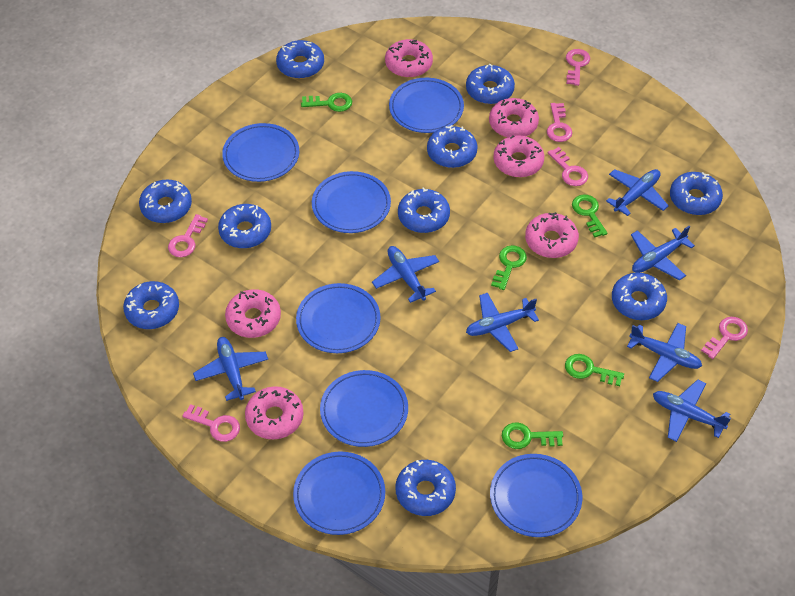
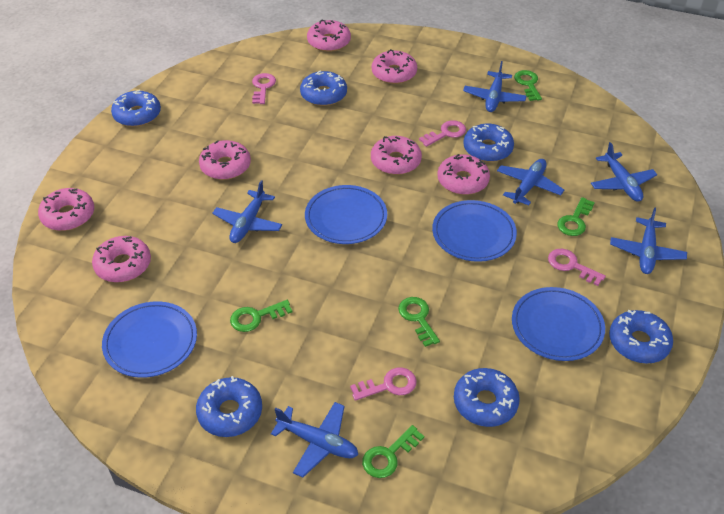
blue donut: [123,281,179,329] [139,180,192,223] [218,204,271,248] [276,40,324,79] [395,460,456,516] [398,187,450,233] [427,125,478,168] [466,64,515,104] [612,273,667,320] [670,172,723,215] = 10 -> [111,90,161,127] [196,376,262,437] [300,71,347,106] [454,368,520,427] [463,124,514,162] [609,310,673,364] = 6
blue plane: [193,337,268,401] [372,246,439,303] [466,293,539,352] [606,169,669,216] [627,323,702,382] [631,226,695,280] [653,379,731,442] = 7 -> [212,180,282,243] [271,402,358,478] [463,61,526,112] [497,159,564,206] [591,142,657,201] [610,207,687,274] = 6
blue plate: [222,123,299,182] [293,452,385,535] [296,283,380,353] [312,171,391,233] [320,370,408,447] [389,78,464,133] [490,454,582,537] = 7 -> [102,301,197,378] [305,185,387,244] [432,200,517,262] [512,287,605,361] = 4
pink donut: [225,289,281,338] [245,386,303,439] [385,39,433,77] [489,98,539,137] [493,135,544,177] [525,212,579,258] = 6 -> [38,188,94,231] [92,236,151,282] [199,140,251,180] [307,19,351,52] [371,136,422,175] [372,49,417,84] [437,154,490,195] = 7
pink key: [168,214,208,257] [182,404,240,442] [547,103,572,142] [548,147,588,186] [566,49,590,86] [701,317,748,359] = 6 -> [252,73,276,104] [350,367,417,401] [419,120,466,147] [548,249,606,286] = 4

